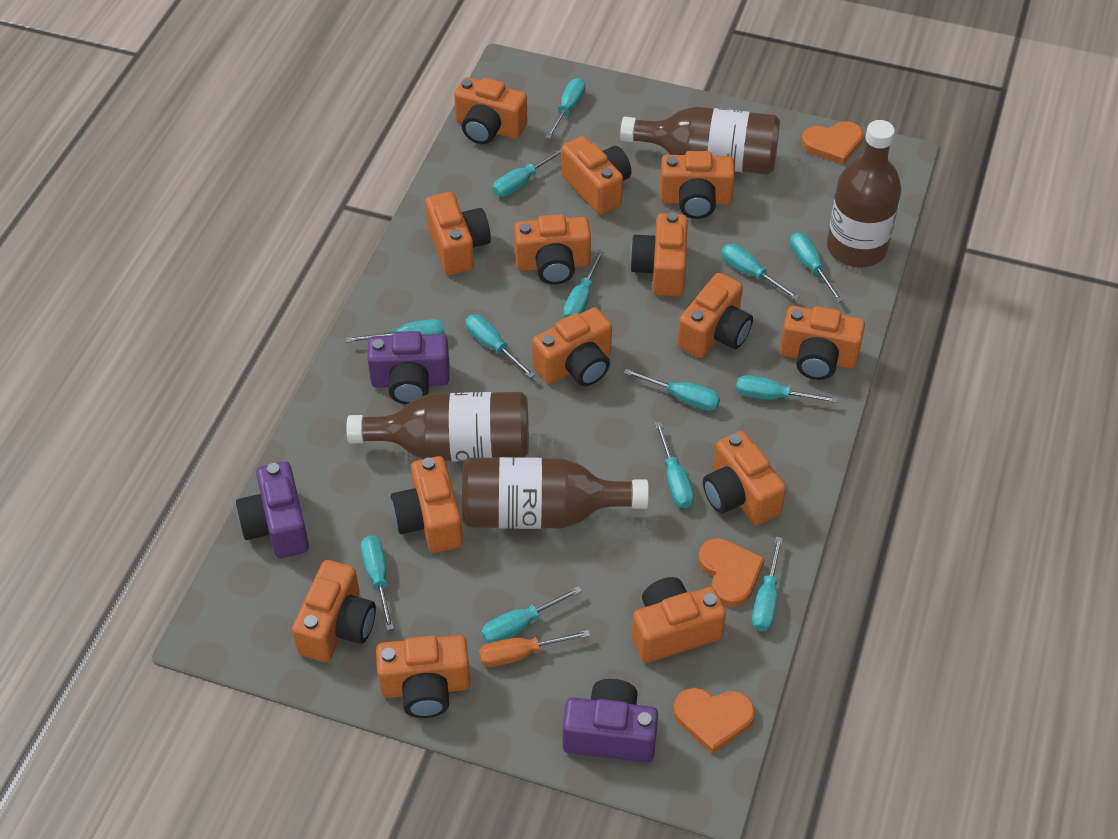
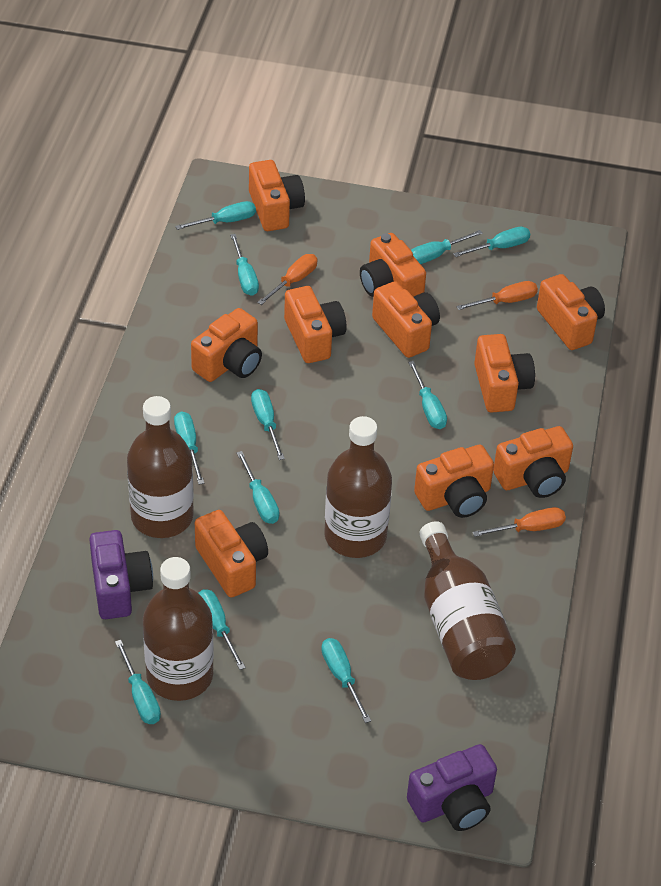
orange camera: [292,560,376,662] [376,635,470,718] [391,456,463,553] [425,192,491,275] [454,77,527,144] [514,214,591,285] [532,307,612,386] [561,136,631,215] [630,212,688,296] [632,577,726,663] [660,151,735,219] [677,273,753,358] [703,431,786,525] [780,306,865,380] = 14 -> [191,308,262,382] [195,510,268,598] [249,160,305,231] [284,286,347,363] [360,233,426,297] [372,281,440,358] [414,445,494,518] [474,334,535,413] [493,426,573,498] [537,274,605,350] = 10
orange heart: [673,688,755,754] [698,538,765,607] [801,121,863,165] = 3 -> none = 0
orange screwdriver: [479,630,590,667] = 1 -> [257,254,318,305] [456,281,538,310] [473,507,566,537] = 3
purple camera: [236,461,309,558] [367,331,450,404] [562,679,658,763] = 3 -> [89,530,153,619] [407,744,497,831] = 2
turquoise screwdriver: [346,319,445,343] [361,535,394,631] [465,315,535,378] [481,586,582,643] [493,148,561,197] [545,78,586,139] [563,250,604,318] [624,368,720,411] [655,422,694,508] [721,244,800,300] [736,375,837,403] [752,536,783,632] [790,232,843,302] = 13 -> [115,640,161,724] [174,411,204,484] [175,201,256,230] [198,589,246,670] [230,234,259,296] [237,451,279,524] [251,389,285,460] [321,638,371,723] [408,361,447,429] [411,230,483,264] [453,227,530,257] = 11

